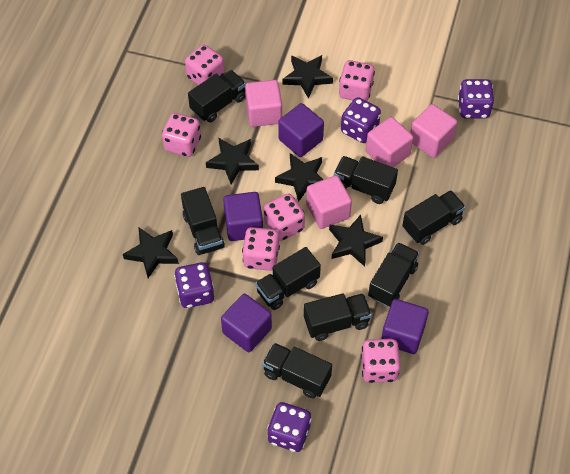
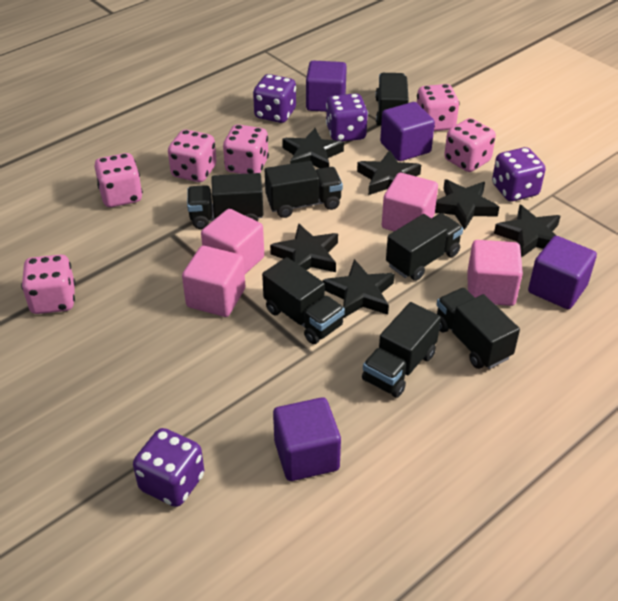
black star: [123,227,179,278] [206,137,259,184] [275,153,323,202] [283,55,333,98] [329,215,383,267] = 5 -> [270,223,338,272] [282,128,344,169] [322,259,394,318] [357,150,421,195] [435,179,499,230] [494,205,560,258] = 6
black truck: [181,187,225,255] [188,70,246,122] [255,247,321,310] [262,343,332,398] [304,293,372,341] [334,156,398,204] [368,242,419,307] [402,190,466,245] = 8 -> [187,173,263,229] [262,257,345,344] [265,161,343,218] [362,302,441,398] [375,73,409,126] [386,213,463,281] [436,288,520,369] = 7

